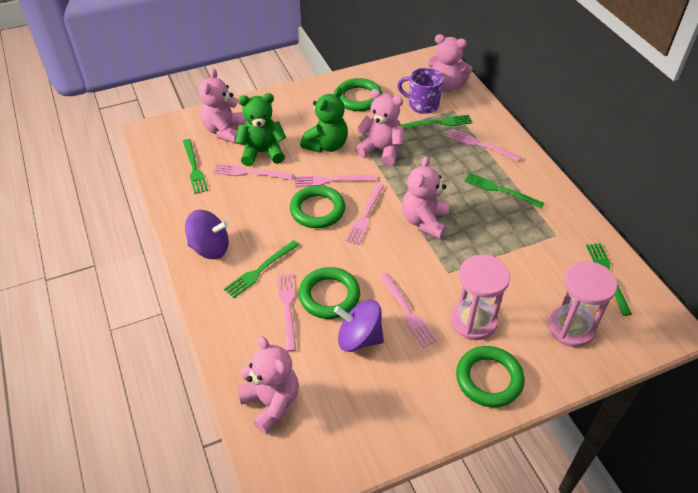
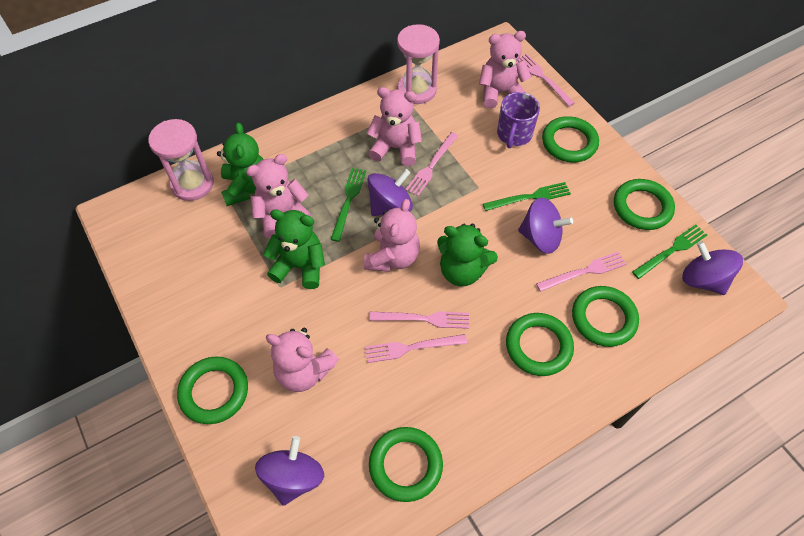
green fork: [183,139,208,194] [224,240,299,298] [401,115,472,129] [464,173,545,209] [586,243,632,316] = 5 -> [330,168,366,242] [483,182,571,211] [632,225,707,279] = 3
green ring: [290,185,345,228] [299,267,360,319] [338,78,383,111] [456,346,525,407] = 4 -> [177,357,248,424] [369,427,443,502] [506,313,574,376] [542,116,599,162] [572,286,639,347] [614,179,675,230] = 6
green teddy bear: [235,93,286,166] [300,87,348,153] = 2 -> [217,123,264,206] [263,210,325,289] [437,224,498,286] = 3
pink fork: [213,163,293,180] [277,273,296,352] [295,175,376,187] [345,183,384,245] [379,273,437,348] [447,129,521,162] = 6 -> [365,334,467,363] [369,311,469,329] [405,132,458,196] [517,54,575,106] [536,251,627,292] = 5
purple spinning top: [185,210,229,259] [334,300,384,352] = 2 -> [255,436,324,506] [367,169,413,216] [518,197,573,254] [682,241,743,295] = 4

